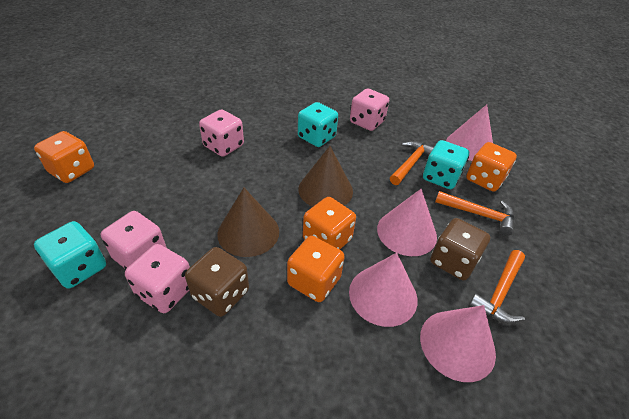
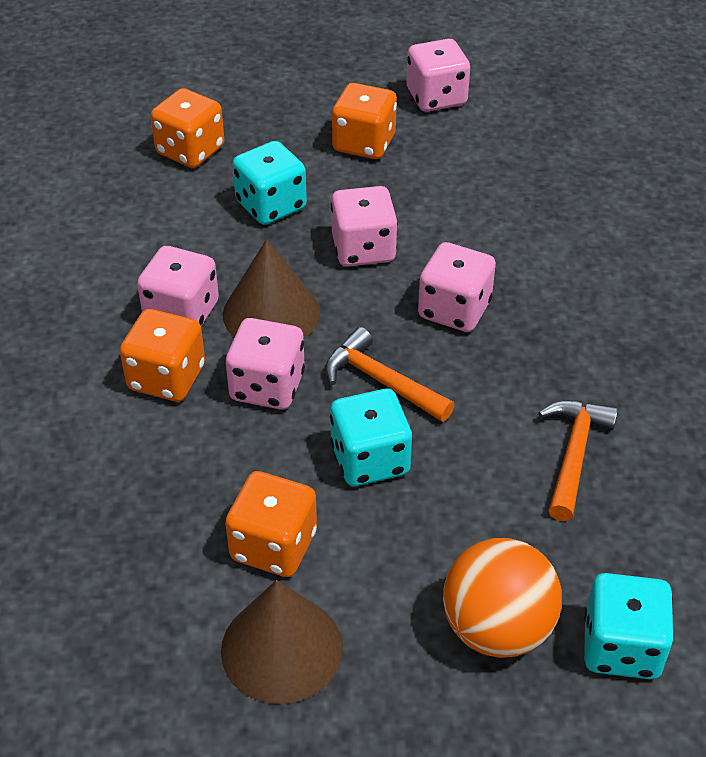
brown dice: [185,247,249,317] [431,218,490,280] = 2 -> none = 0
orange ball: none = 0 -> [443,538,562,658] = 1
orange hammer: [390,141,434,185] [435,191,515,236] [469,250,525,324] = 3 -> [325,327,454,422] [539,400,618,521] = 2
pink cone: [349,253,417,327] [377,189,437,256] [420,305,496,382] [446,104,493,161] = 4 -> none = 0
pink dice: [101,211,167,269] [125,244,190,313] [199,109,244,157] [350,88,389,131] = 4 -> [137,246,219,326] [226,318,305,410] [331,186,398,266] [407,39,470,112] [418,242,496,332] = 5

